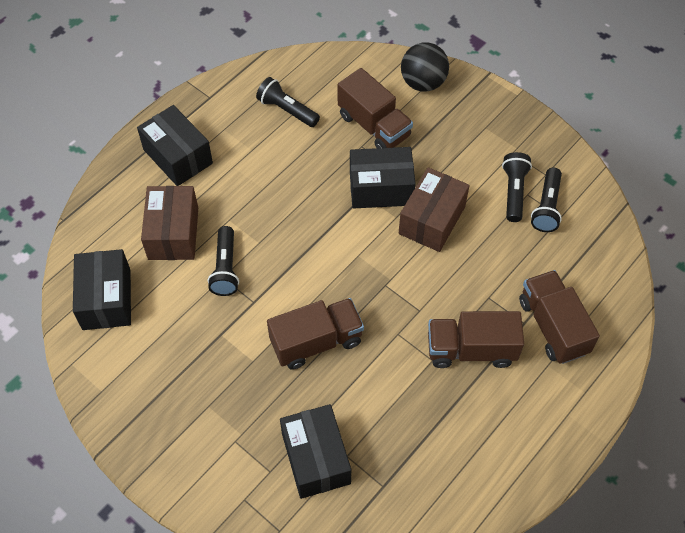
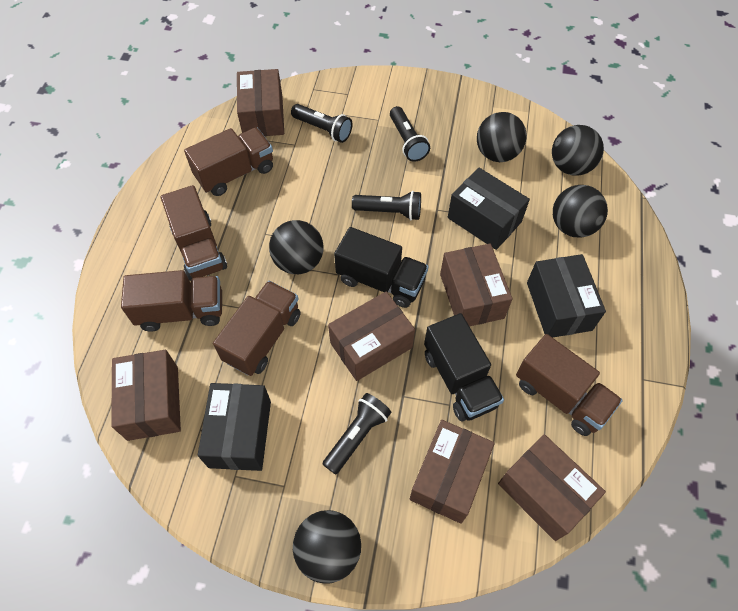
black ball: [401,42,449,92] = 1 -> [269,220,323,274] [293,510,361,584] [477,112,527,162] [552,125,604,176] [553,185,608,238] = 5
black box: [73,249,131,330] [137,105,213,186] [280,404,351,499] [350,147,416,208] = 4 -> [198,383,271,471] [448,168,530,250] [527,254,606,338] = 3
black truck: none = 0 -> [334,227,429,308] [424,313,504,421] = 2
brown box: [141,186,198,260] [399,167,470,252] = 2 -> [111,350,181,441] [237,69,284,136] [328,292,415,381] [410,420,495,524] [440,244,513,326] [498,434,606,541] = 6
brown truck: [267,298,364,370] [338,68,413,148] [428,311,524,368] [519,270,600,364] = 4 -> [121,270,222,332] [161,185,227,281] [184,127,273,196] [213,281,301,376] [516,334,623,436] = 5

